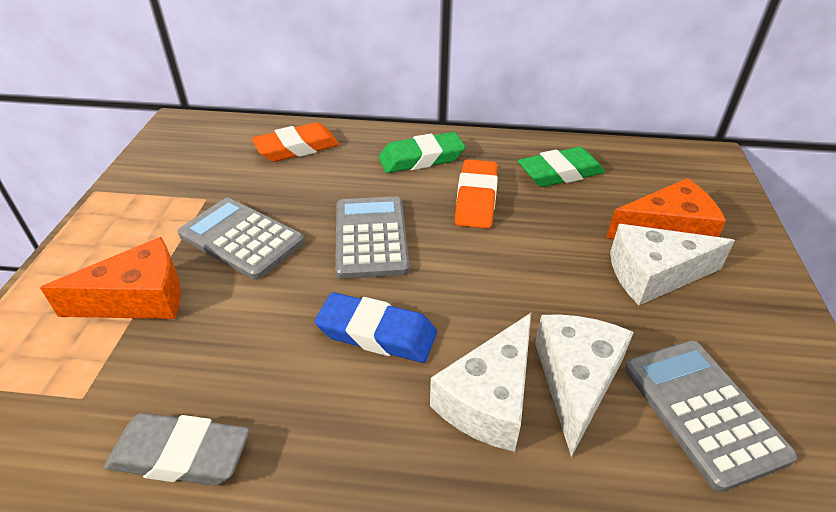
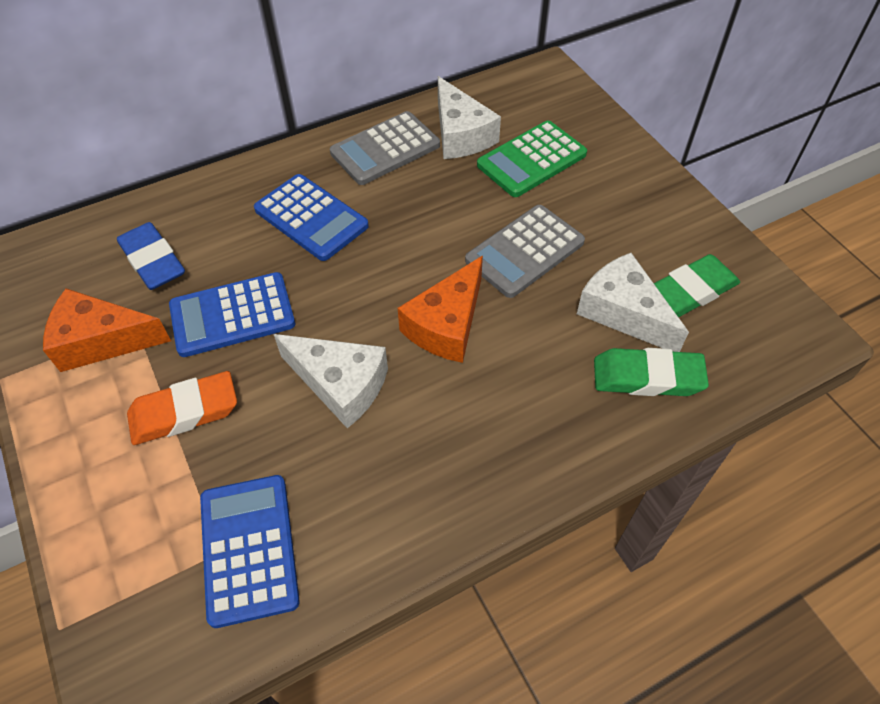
blue calculator: none = 0 -> [169,272,295,357] [200,475,300,628] [254,174,369,261] = 3
green calculator: none = 0 -> [477,121,587,197] = 1
grey calculator: [178,198,305,280] [335,196,409,279] [625,340,797,492] = 3 -> [330,111,440,185] [465,205,585,298] = 2
grey eraser: [104,413,250,486] = 1 -> none = 0
orange eraser: [252,122,339,162] [455,159,498,229] = 2 -> [127,371,237,445] = 1

